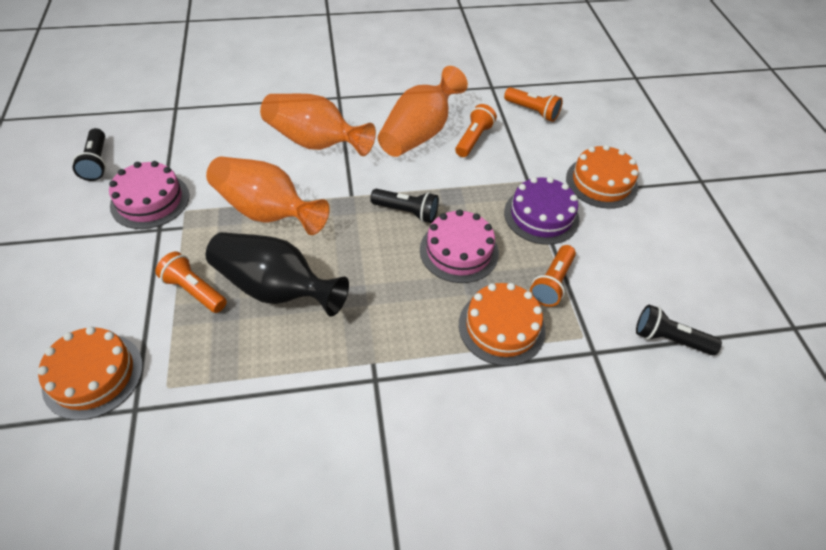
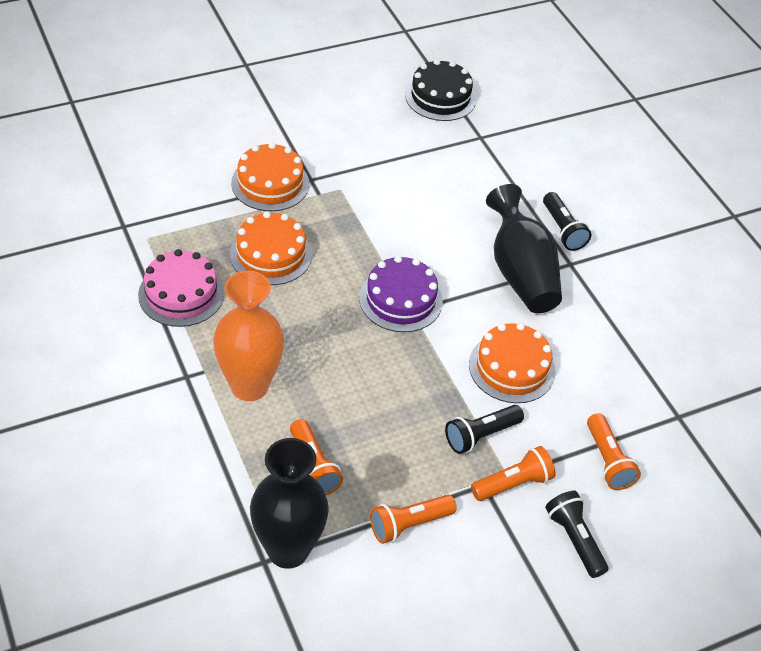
black cake: none = 0 -> [405,59,476,121] = 1
black vase: [206,232,349,317] = 1 -> [250,438,329,569] [486,184,562,313] = 2
orange vase: [206,157,330,235] [260,94,376,156] [378,66,468,157] = 3 -> [213,271,284,401] = 1
pink cake: [109,161,189,229] [420,209,499,283] = 2 -> [138,249,224,327] = 1

